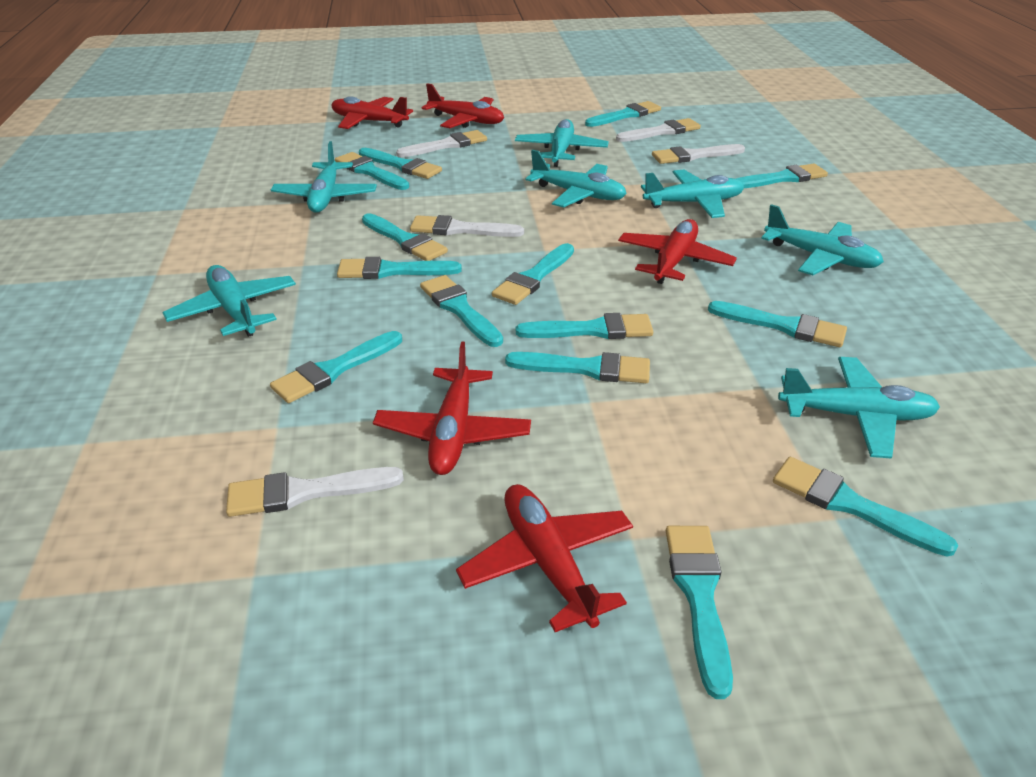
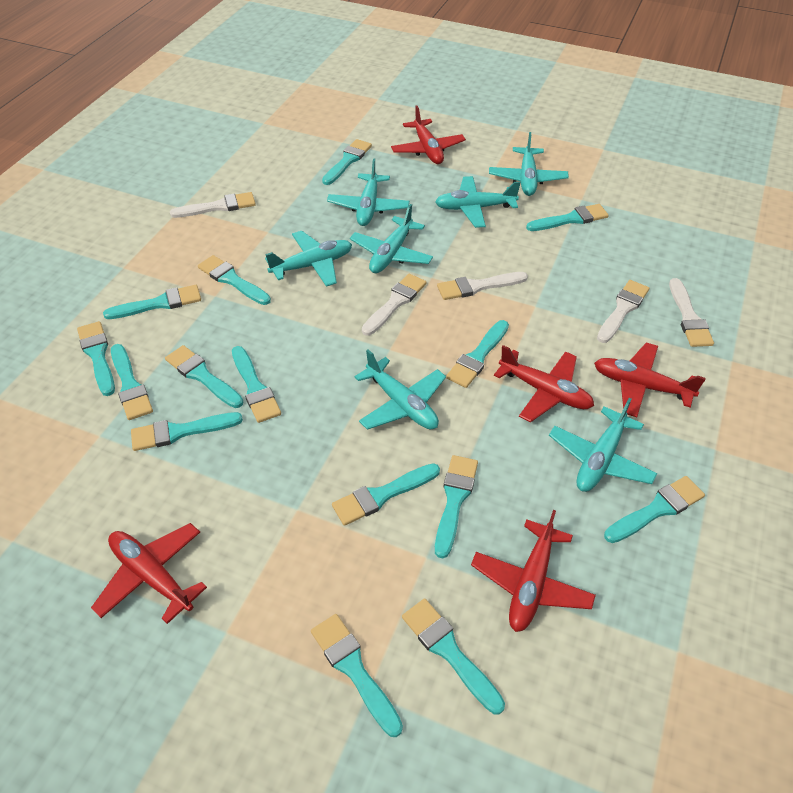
turquoise brush: [270,331,402,403] [335,152,409,190] [337,257,462,279] [359,148,442,179] [362,213,448,261] [420,275,503,347] [492,243,574,305] [505,352,650,383] [516,313,653,339] [585,101,661,127] [666,526,733,699] [708,301,847,347] [736,164,828,188] [773,457,958,556] = 14 -> [77,321,115,396] [103,285,201,319] [111,344,153,420] [131,412,243,451] [165,345,243,408] [198,255,271,305] [232,346,281,423] [311,614,403,737] [322,139,372,185] [332,463,440,526] [402,598,505,714] [435,455,478,558] [446,320,509,388] [526,204,609,231] [604,476,705,543] = 15

